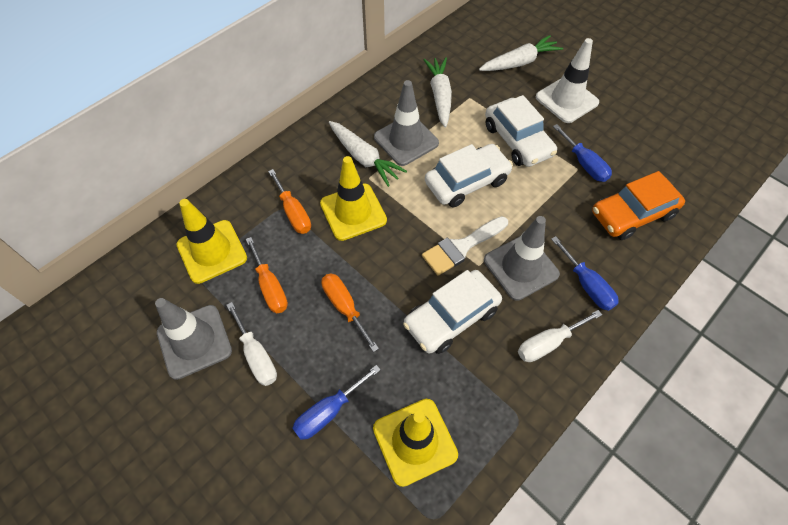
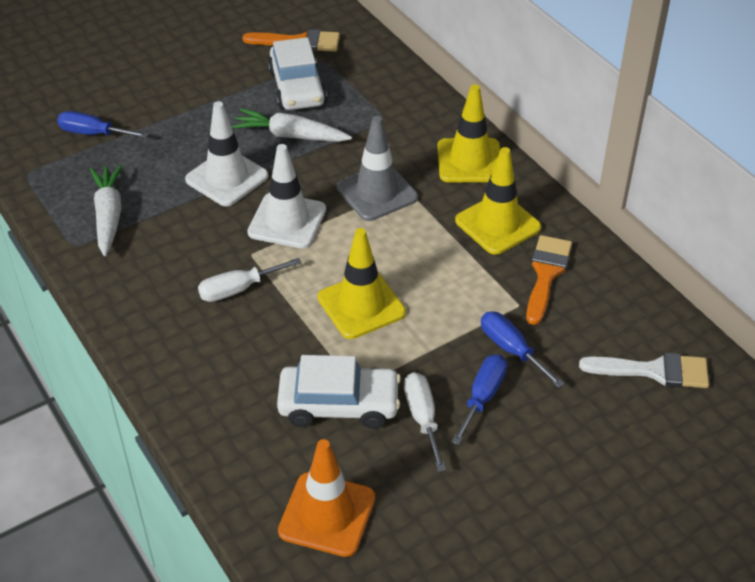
grey traffic cone: [155,298,232,380] [374,80,439,166] [484,216,560,301] = 3 -> [336,116,418,221] = 1
orange brush: none = 0 -> [242,29,340,52] [526,235,572,325] = 2
orange car: [592,171,685,240] = 1 -> none = 0
orange screwdriver: [246,237,288,313] [268,169,311,234] [321,273,379,352] = 3 -> none = 0
orange traffic cone: none = 0 -> [278,439,375,557] = 1
white car: [403,270,502,354] [425,144,513,207] [485,95,557,167] = 3 -> [268,37,327,110] [277,355,401,429] = 2
white carrot: [329,121,407,187] [423,57,452,128] [479,35,563,71] = 3 -> [90,164,122,256] [231,108,352,142] = 2
white traffic cone: [536,38,599,123] = 1 -> [185,101,268,206] [247,144,326,248] = 2

